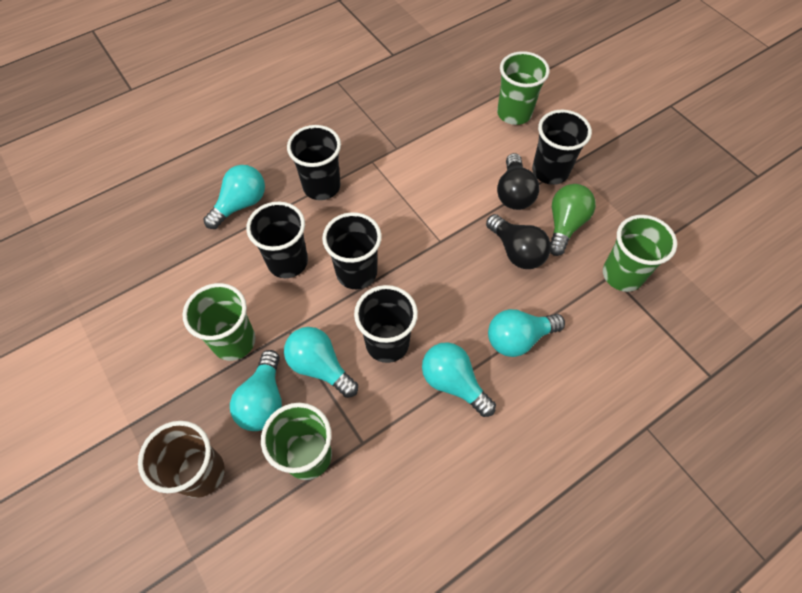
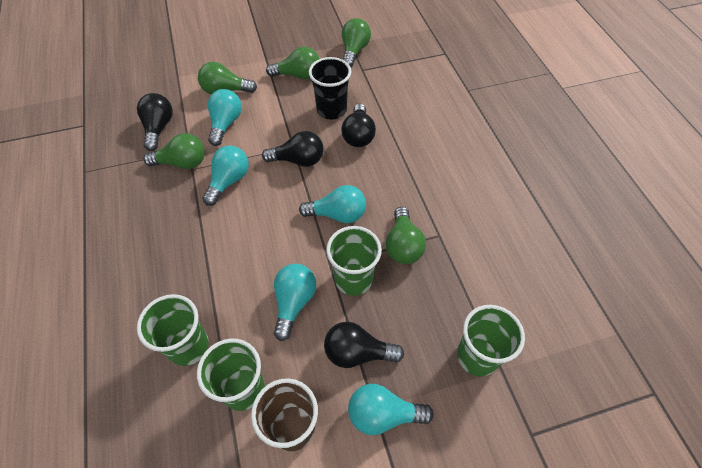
black cup: [246,202,308,278] [287,125,341,200] [322,212,382,289] [354,285,418,363] [532,110,592,185] = 5 -> [309,57,351,120] = 1
black light bulb: [486,214,551,269] [497,153,540,210] = 2 -> [137,93,173,151] [262,131,324,167] [324,322,404,368] [341,104,376,147] = 4
green light bulb: [550,184,596,256] = 1 -> [143,133,205,169] [198,62,257,94] [266,47,319,79] [342,18,371,67] [386,207,426,264] = 5

